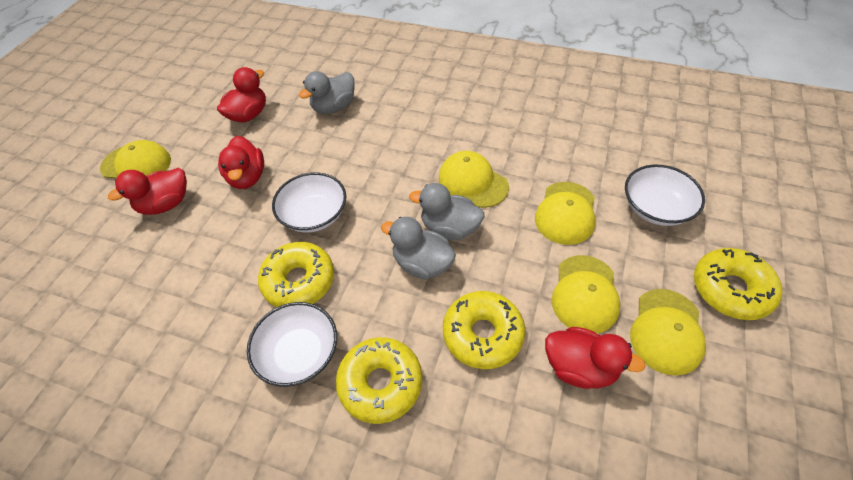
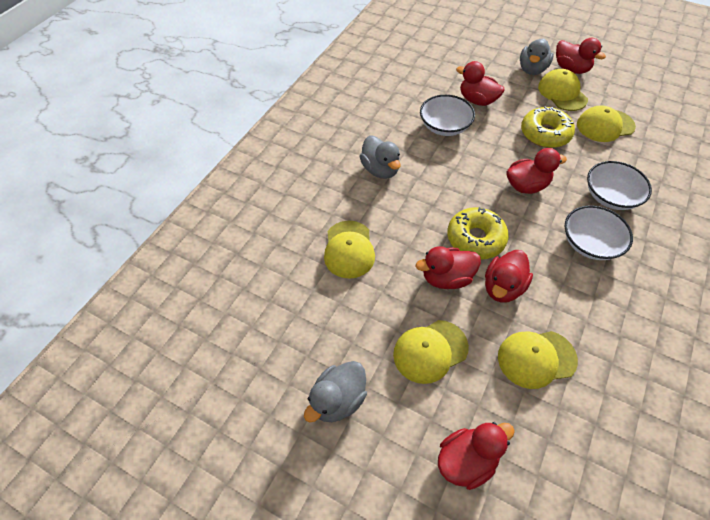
red duck: [108,168,187,215] [217,67,266,122] [218,136,264,189] [545,327,646,389] = 4 -> [416,246,481,289] [438,422,515,490] [456,61,505,106] [485,250,533,303] [507,148,567,194] [556,38,606,74] = 6
yellow donut: [258,242,334,307] [336,337,422,424] [443,291,525,369] [694,248,782,320] = 4 -> [447,207,509,259] [521,107,575,148] = 2

